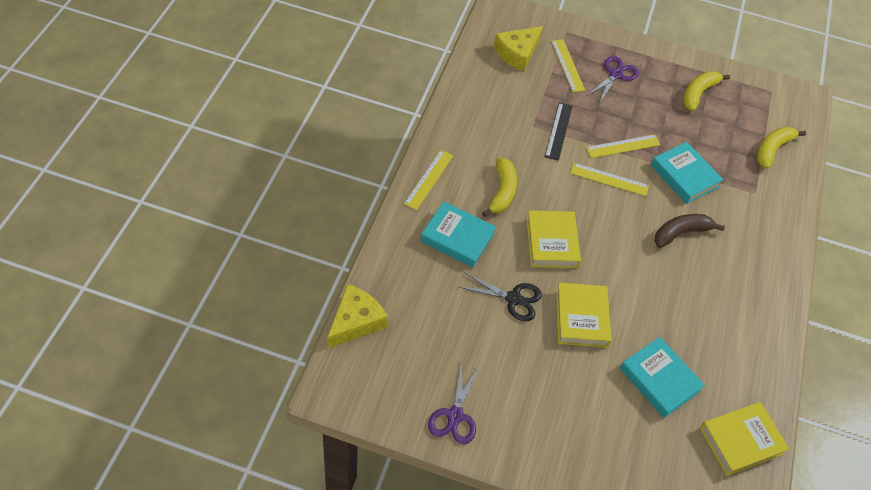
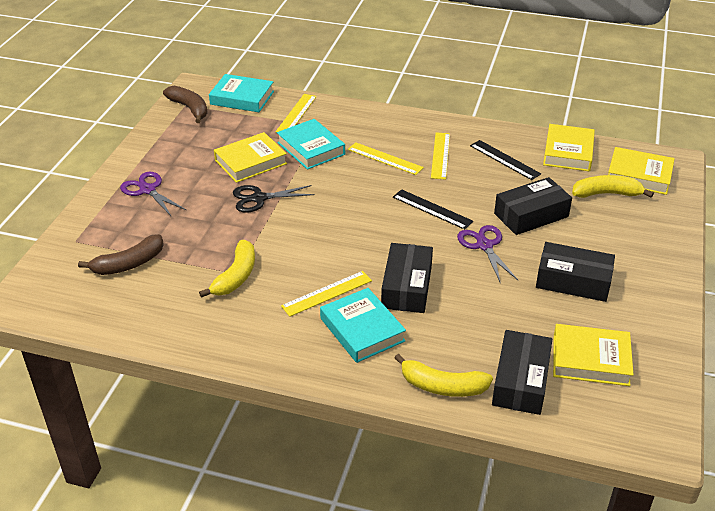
black box: none = 0 -> [381,243,433,313] [492,330,552,415] [494,177,572,235] [536,242,615,302] = 4
black ruler: [545,102,572,161] = 1 -> [393,189,473,230] [470,140,541,180] = 2
brown banana: [654,214,725,248] = 1 -> [78,234,164,275] [163,86,208,123] = 2
yellow book: [526,210,581,268] [556,282,612,348] [700,402,789,476] = 3 -> [214,132,287,183] [543,124,595,171] [553,324,634,386] [608,147,675,195] = 4
yellow cheese: [327,284,388,348] [494,26,543,72] = 2 -> none = 0

